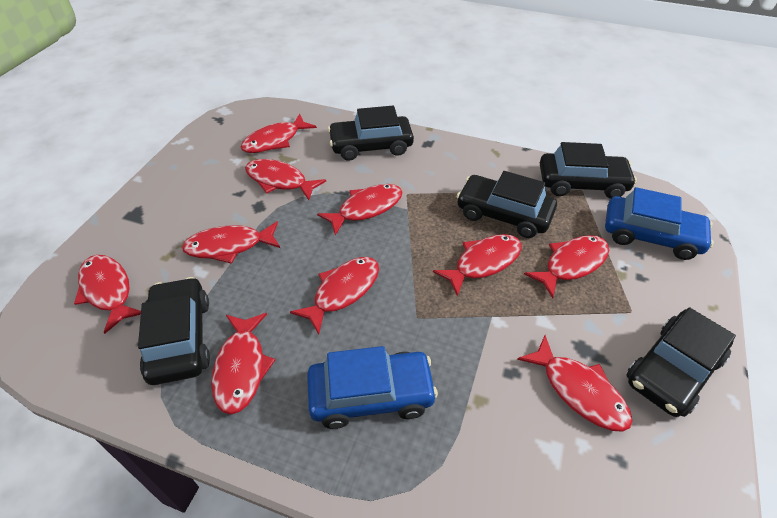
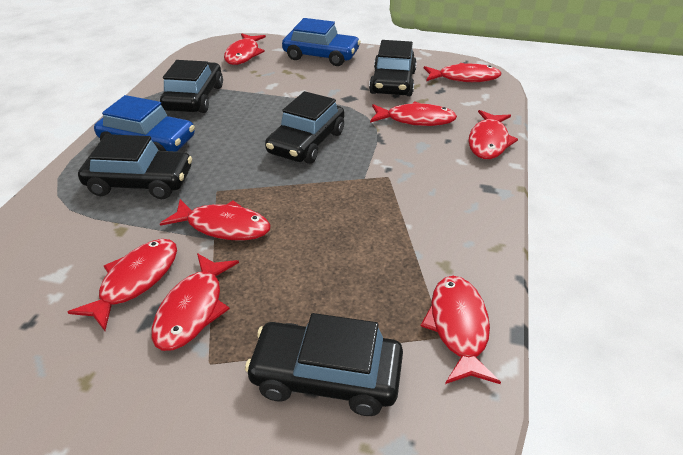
red fish: [74,255,141,334] [182,221,280,264] [211,313,275,415] [241,114,317,153] [245,159,326,200] [290,257,379,334] [317,184,402,235] [433,234,522,296] [517,335,632,432] [524,235,609,298] = 10 -> [68,239,177,331] [152,253,239,351] [160,199,271,240] [224,33,266,65] [370,101,457,126] [421,276,501,384] [424,63,501,82] [468,110,518,159] = 8

